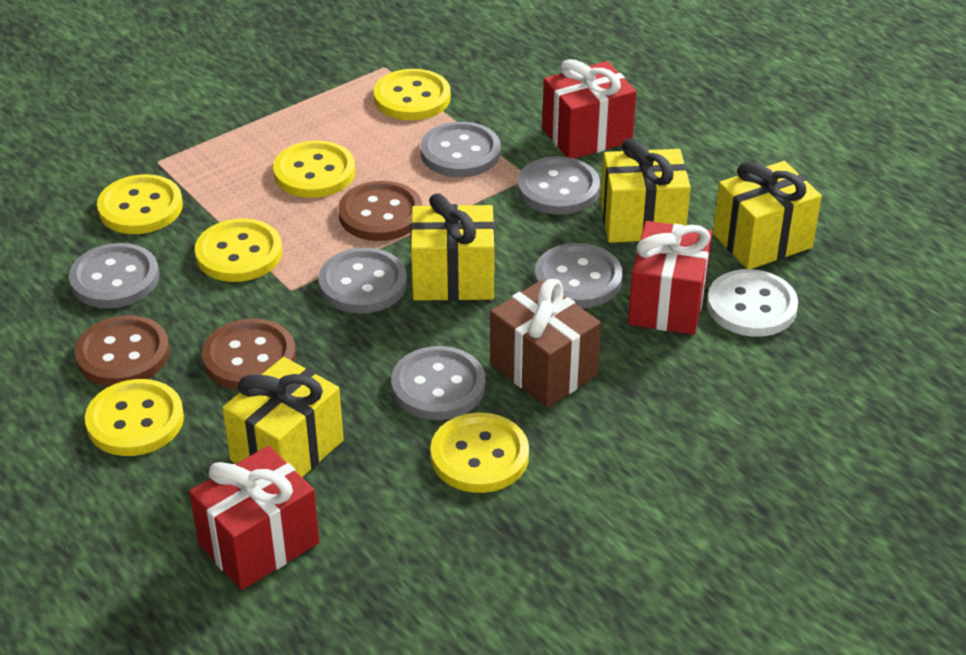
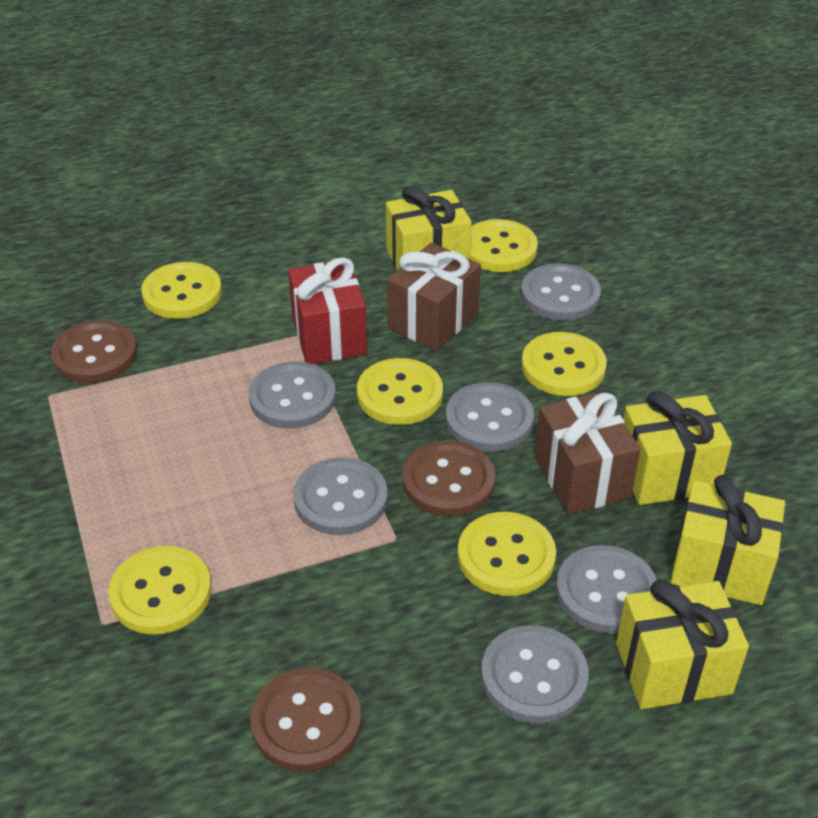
brown gift: [490,279,601,407] = 1 -> [387,243,481,351] [534,392,640,515] = 2
red gift: [189,446,320,590] [542,59,636,158] [628,221,712,335] = 3 -> [288,257,367,364] = 1
white button: [707,269,798,337] = 1 -> none = 0

